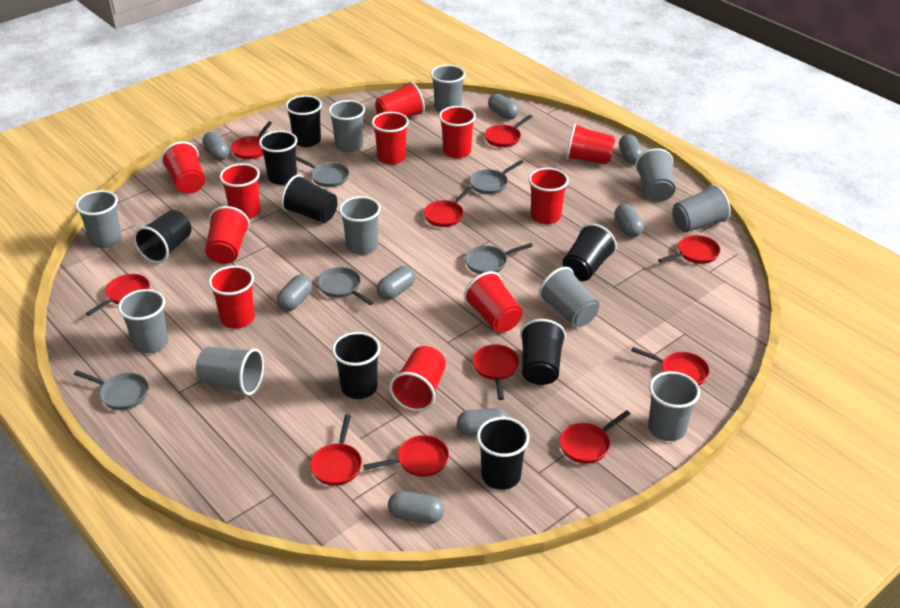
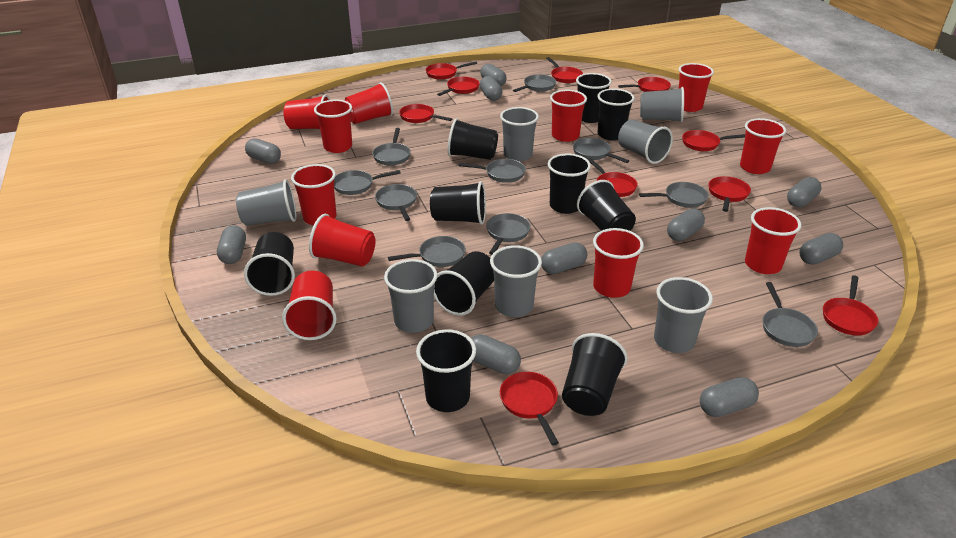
black cup: [134,210,191,263] [259,131,297,185] [281,174,338,223] [285,95,322,147] [332,332,381,399] [477,417,529,490] [520,319,566,385] [563,223,617,281] = 8 -> [244,232,295,296] [416,329,476,412] [430,181,486,225] [434,251,494,316] [448,118,498,160] [548,153,591,214] [562,333,628,416] [576,73,612,123] [577,180,636,231] [597,88,635,141] = 10
grey capsule: [203,132,229,160] [277,274,313,311] [377,266,415,300] [388,491,444,524] [457,408,509,436] [488,94,519,120] [614,204,644,237] [619,134,643,164] = 8 -> [217,225,246,264] [245,138,281,164] [471,334,521,374] [480,64,507,86] [480,76,502,101] [541,242,587,274] [667,208,705,241] [700,377,759,417] [787,177,821,207] [799,233,843,265] = 10
grey cup: [75,190,122,248] [118,289,169,354] [196,347,264,396] [328,100,365,152] [339,196,381,255] [431,65,465,113] [539,267,600,327] [635,148,675,202] [648,371,700,441] [672,184,731,232] = 10 -> [236,179,296,226] [384,259,438,333] [490,245,542,317] [500,107,539,161] [618,119,673,164] [640,87,684,122] [654,277,713,353] = 7
grey pan: [74,370,149,410] [296,156,349,187] [318,267,374,305] [465,243,533,274] [470,160,524,194] = 5 -> [334,170,401,195] [372,128,411,165] [375,184,417,221] [388,236,466,267] [458,159,526,183] [486,213,531,255] [513,74,556,92] [573,138,629,163] [639,182,708,208] [763,282,818,347] = 10

